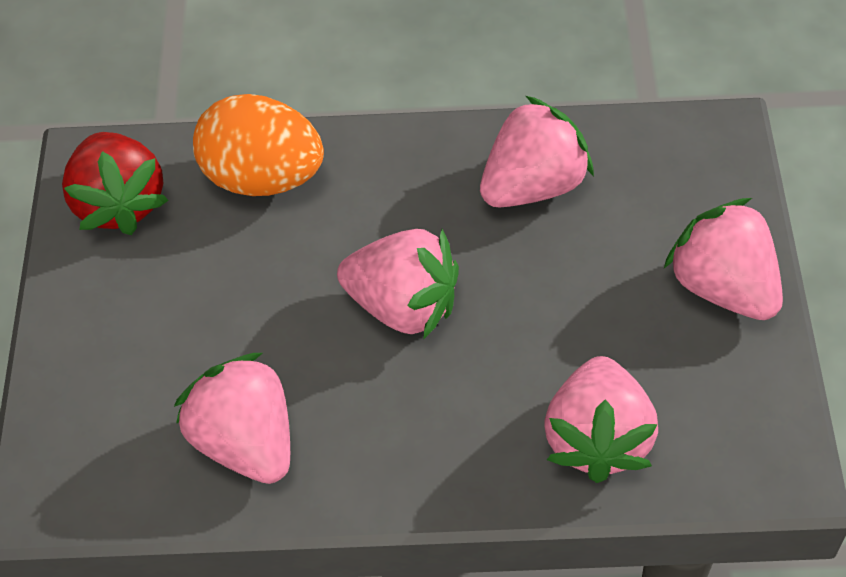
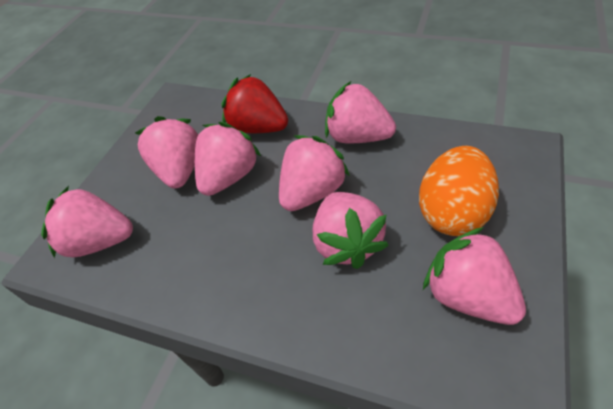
pink strawberry: [174,353,290,484] [337,229,459,340] [480,96,594,208] [544,356,658,483] [664,198,783,320] = 5 -> [41,186,133,258] [135,116,198,188] [195,122,262,196] [279,135,350,211] [313,192,389,269] [325,81,396,143] [423,227,526,325] = 7

